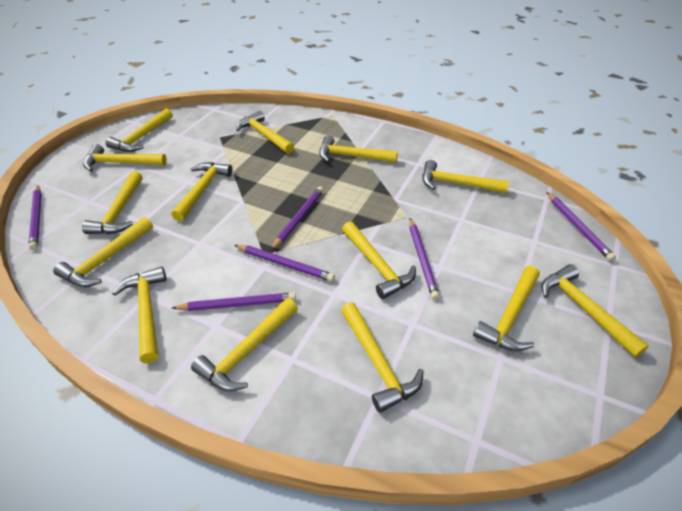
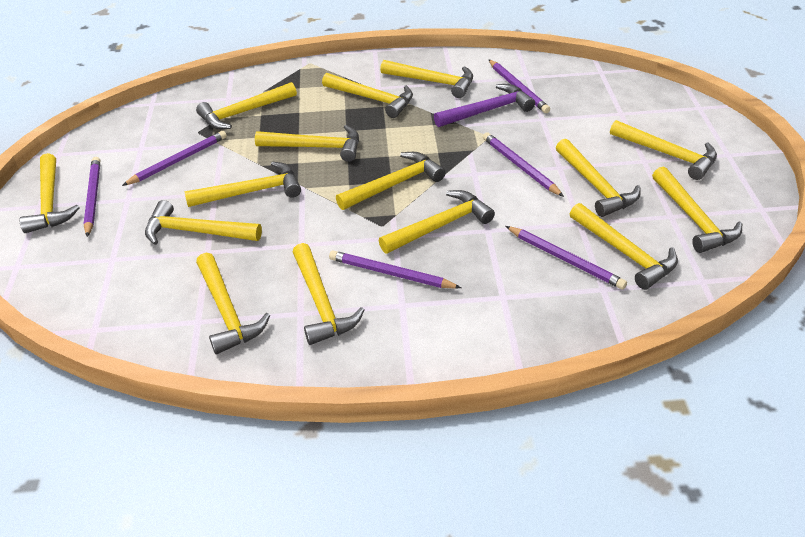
purple hammer: none = 0 -> [434,84,535,127] = 1
yellow hammer: [53,217,153,287] [82,171,142,234] [83,144,167,172] [105,109,173,152] [112,266,166,363] [171,162,233,221] [191,298,298,391] [236,111,294,154] [319,135,398,163] [341,302,424,413] [342,222,416,299] [422,160,509,193] [473,266,540,351] [541,264,649,357] = 14 -> [20,153,80,233] [145,200,262,245] [184,162,301,207] [196,82,297,129] [196,253,270,354] [255,125,359,162] [293,243,364,345] [322,73,413,118] [336,152,446,210] [379,190,495,254] [380,60,473,98] [556,139,641,217] [570,203,678,290] [610,120,717,180] [652,167,742,253] = 15

